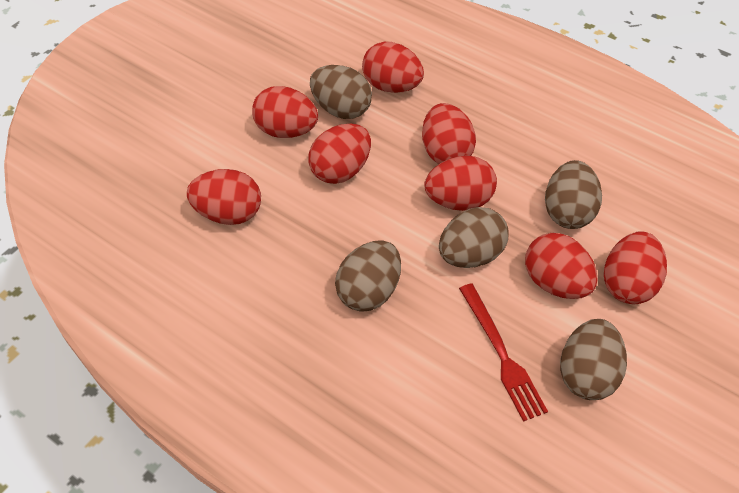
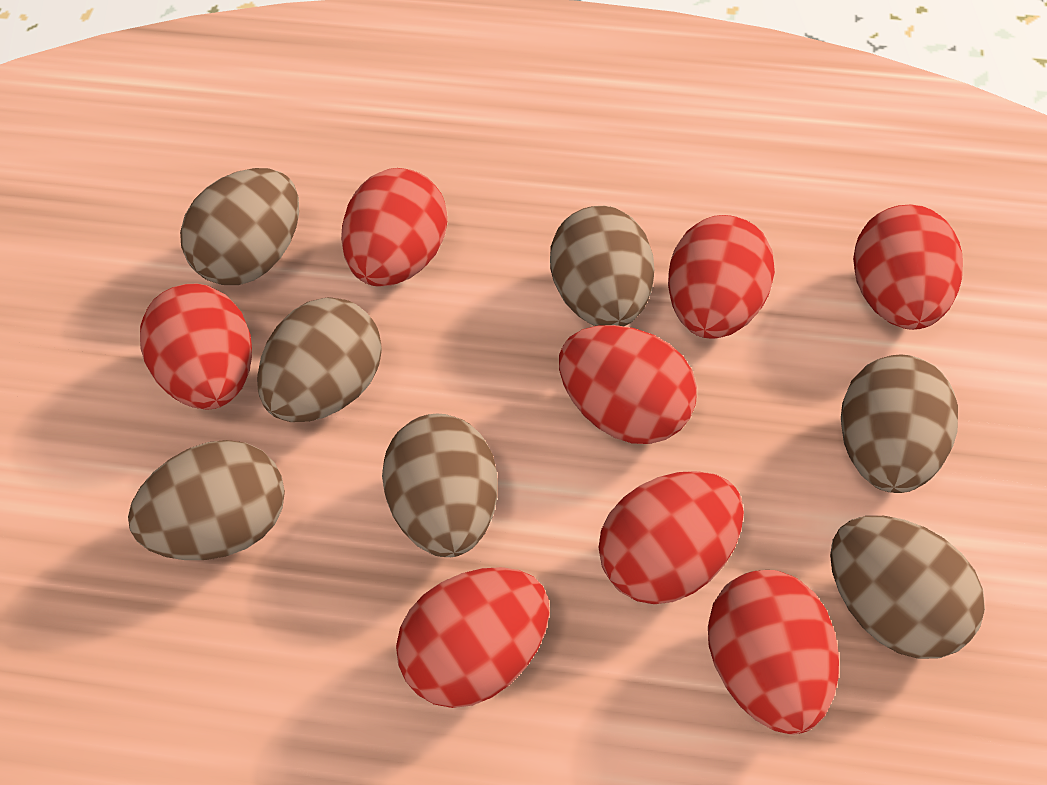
brown egg: [310,65,372,119] [335,240,401,312] [439,207,509,268] [545,160,602,229] [560,319,627,400] = 5 -> [128,440,285,560] [180,168,299,285] [257,297,382,422] [382,414,498,557] [550,206,654,326] [830,516,985,659] [841,355,958,493] = 7
red fork: [459,283,548,422] = 1 -> none = 0

